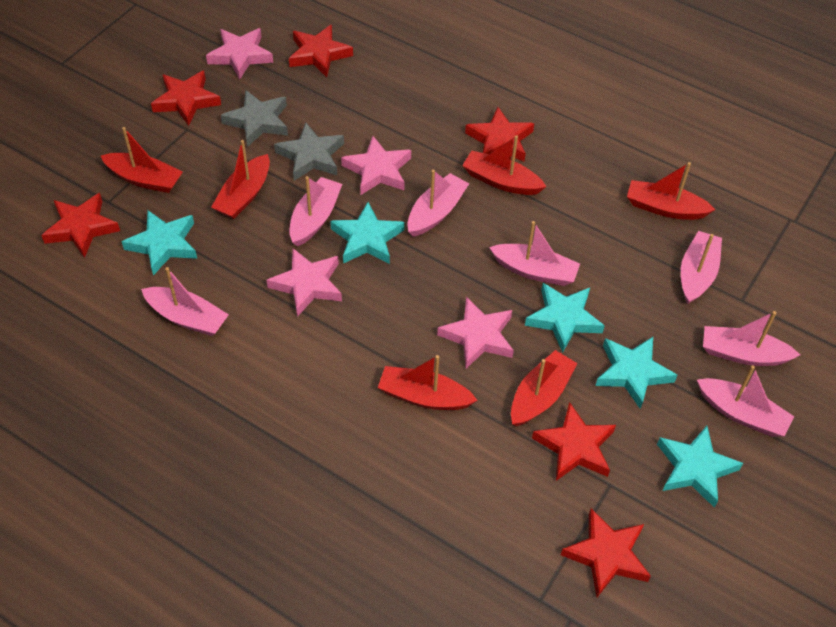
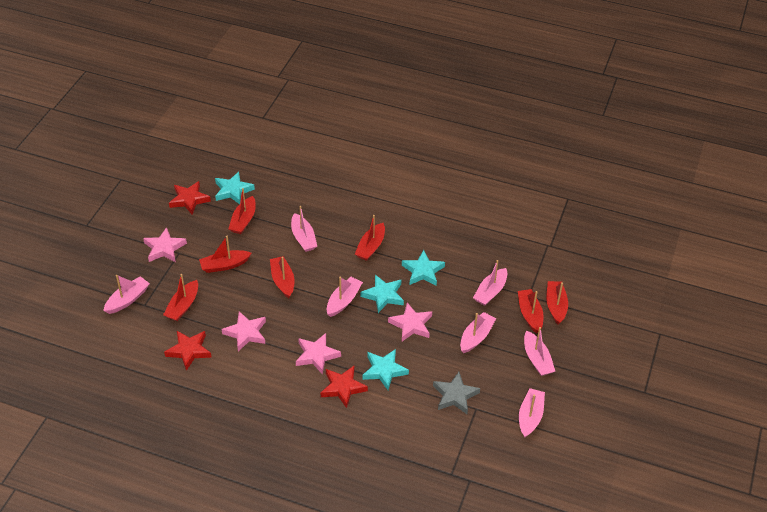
grey star: [221,90,288,147] [274,122,344,181] = 2 -> [433,372,480,414] = 1
red boat: [101,127,183,193] [211,140,270,219] [378,355,478,410] [462,135,546,195] [511,350,578,426] [627,162,716,220] = 6 -> [163,274,198,321] [199,236,252,273] [228,188,256,234] [270,256,294,298] [355,215,385,261] [518,289,544,333] [546,281,568,325] = 7
red star: [41,193,120,258] [151,71,221,126] [289,25,353,77] [465,107,534,162] [532,402,616,481] [561,508,651,597] = 6 -> [164,331,212,371] [169,181,211,215] [321,366,368,408] = 3
turquoise star: [122,210,197,276] [330,202,405,264] [525,283,605,353] [595,337,677,409] [657,426,743,508] = 5 -> [215,171,255,204] [361,275,404,313] [362,349,409,390] [402,250,445,286] = 4

